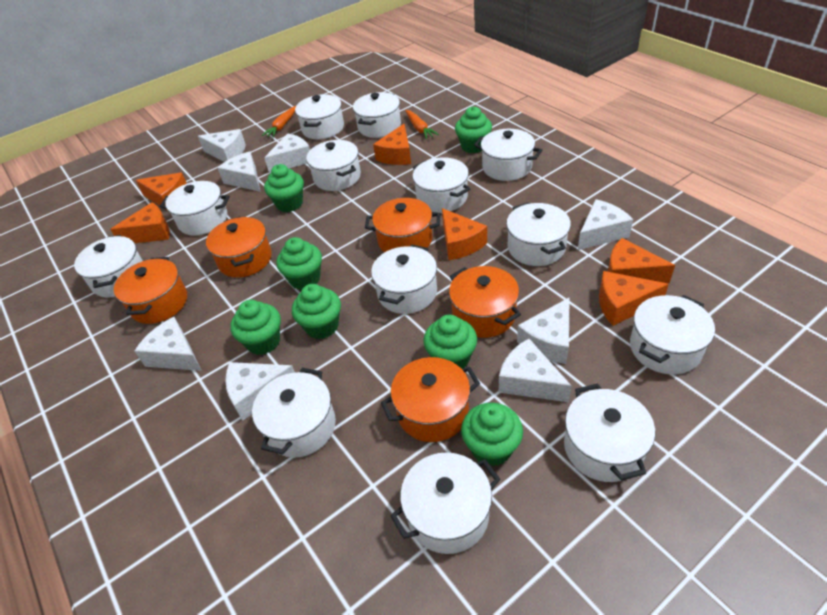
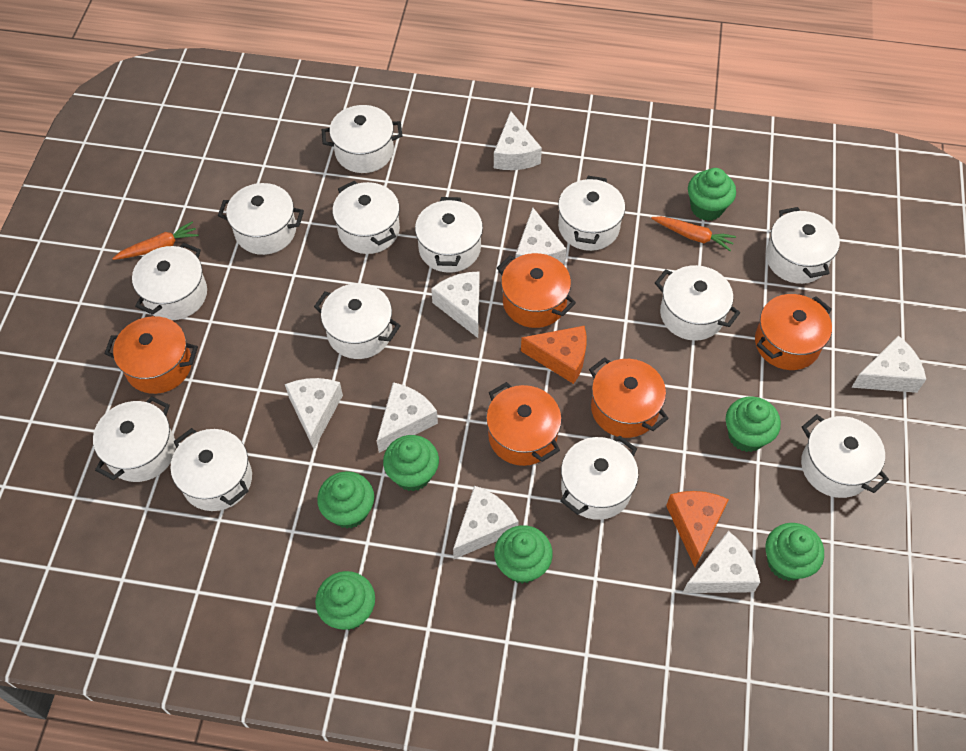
orange cheese: [110,202,170,243] [136,172,187,211] [373,124,411,165] [442,208,487,260] [599,271,669,326] [608,238,675,283] = 6 -> [521,326,587,384] [666,491,729,567] = 2

